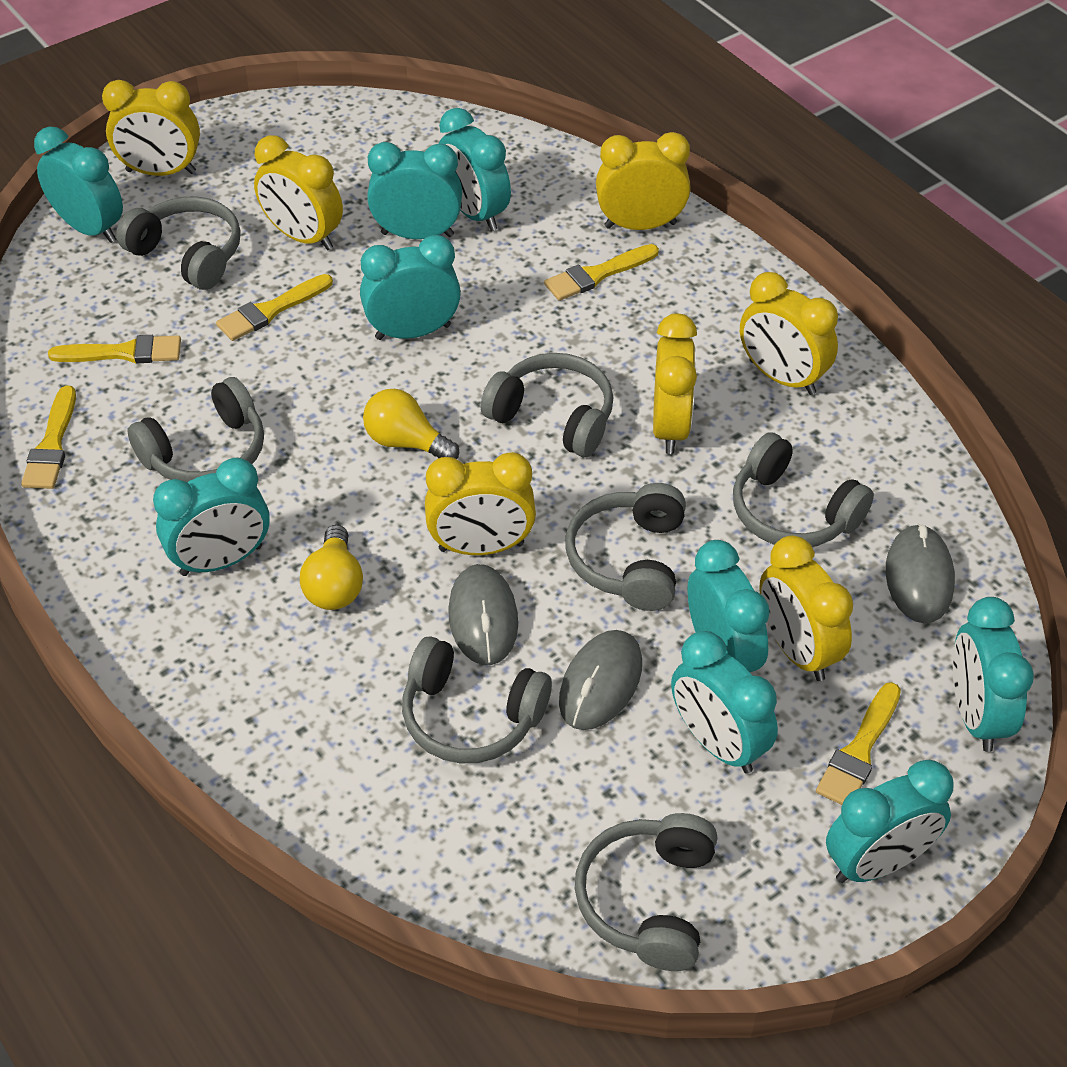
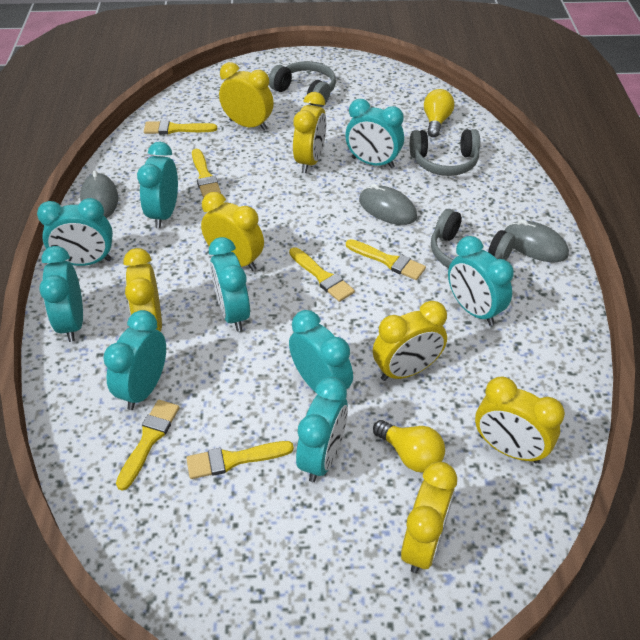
grey headphones: [116,196,241,290] [127,377,264,482] [402,637,552,763] [481,353,613,457] [566,483,686,611] [575,813,717,971] [733,432,874,547] = 7 -> [269,61,336,107] [410,129,480,176] [431,209,515,268] = 3
yellow brush: [21,386,76,489] [48,335,181,363] [216,274,333,341] [544,244,659,301] [816,682,901,805] = 5 -> [116,400,179,491] [144,120,217,134] [186,441,294,479] [192,149,221,198] [289,247,355,302] [346,239,426,280] = 6

